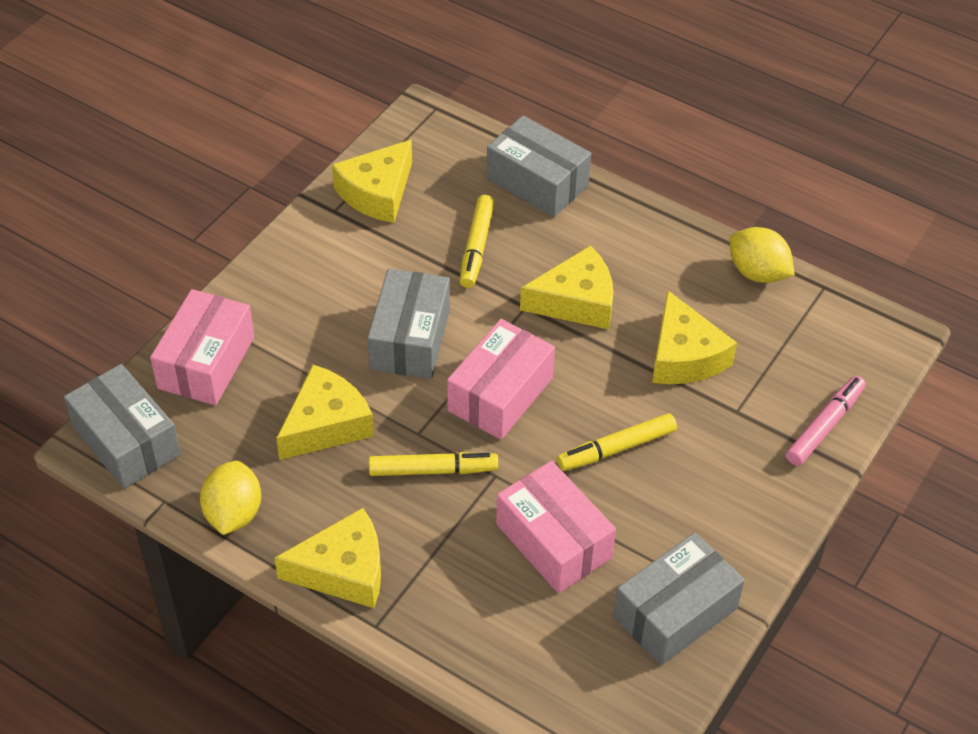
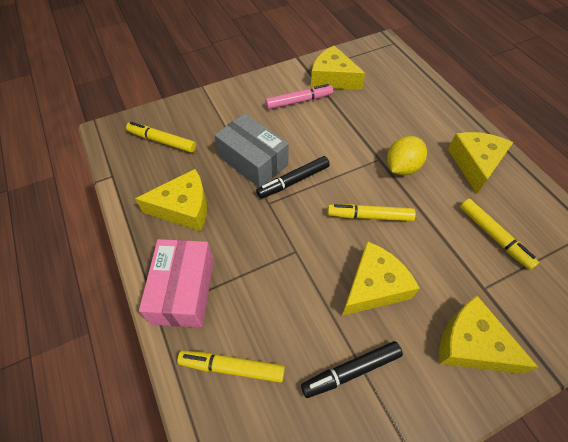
black marker: none = 0 -> [256,156,330,199] [301,341,403,398] = 2
grey box: [64,364,181,489] [367,269,450,379] [486,116,591,217] [613,532,745,666] = 4 -> [214,113,289,187] = 1
pink box: [150,289,255,405] [447,319,555,440] [496,461,616,593] = 3 -> [139,239,214,327] = 1
yellow lemon: [200,461,261,535] [729,227,795,283] = 2 -> [387,136,427,175] = 1
yellow marker: [369,452,498,476] [460,195,494,288] [557,413,677,471] = 3 -> [126,122,196,153] [177,350,285,383] [328,204,416,221] [460,199,539,270] = 4

